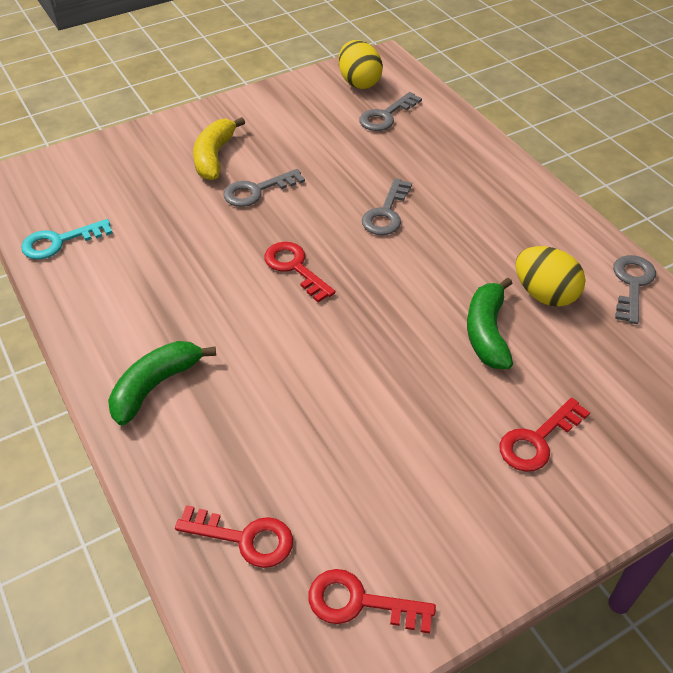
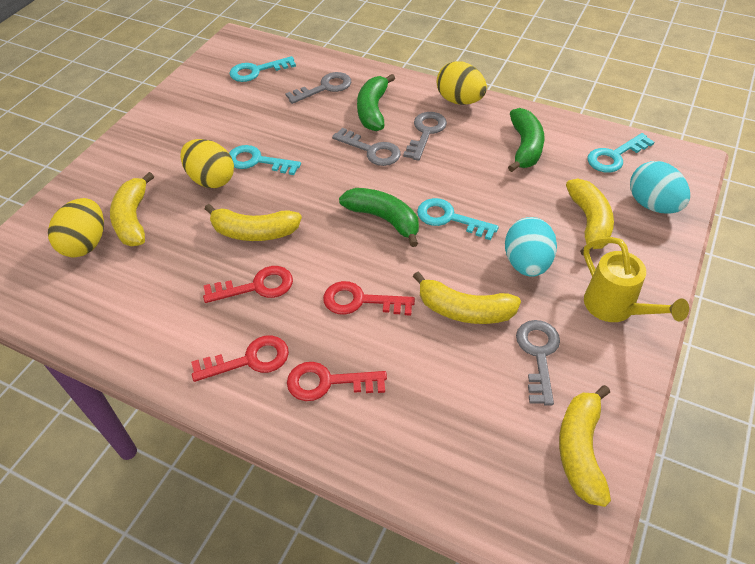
green banana: [108,341,216,425] [467,278,513,369] = 2 -> [339,188,419,247] [357,74,395,131] [508,108,545,172] = 3
turquoise egg: none = 0 -> [505,217,557,277] [630,161,690,214] = 2
turquoise key: [21,219,113,260] = 1 -> [229,145,301,175] [230,56,296,82] [417,198,499,240] [588,133,654,173] = 4
yellow banana: [193,117,245,180] = 1 -> [110,172,154,246] [205,204,302,241] [413,271,521,324] [559,385,611,507] [566,179,614,256] = 5
yellow egg: [339,40,383,89] [516,246,585,307] = 2 -> [48,198,104,258] [180,139,234,188] [437,61,487,105] = 3
yellow watering can: none = 0 -> [583,237,689,322] = 1

